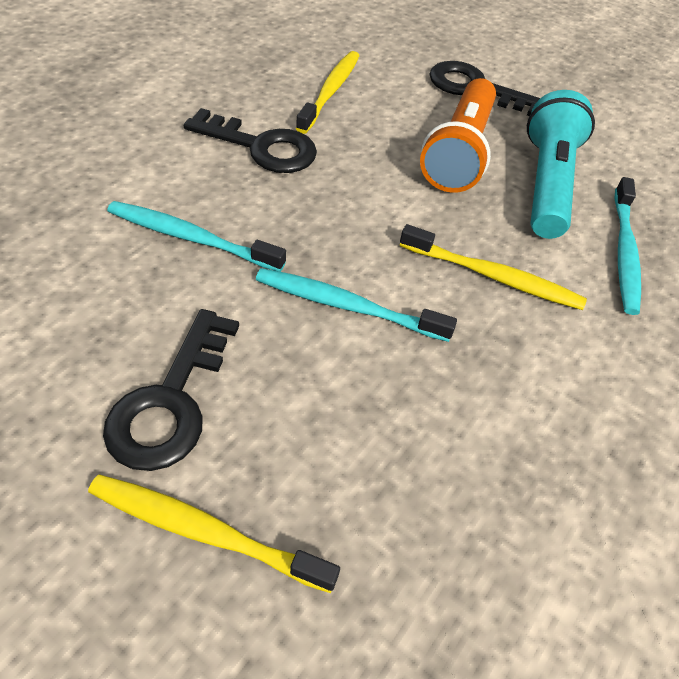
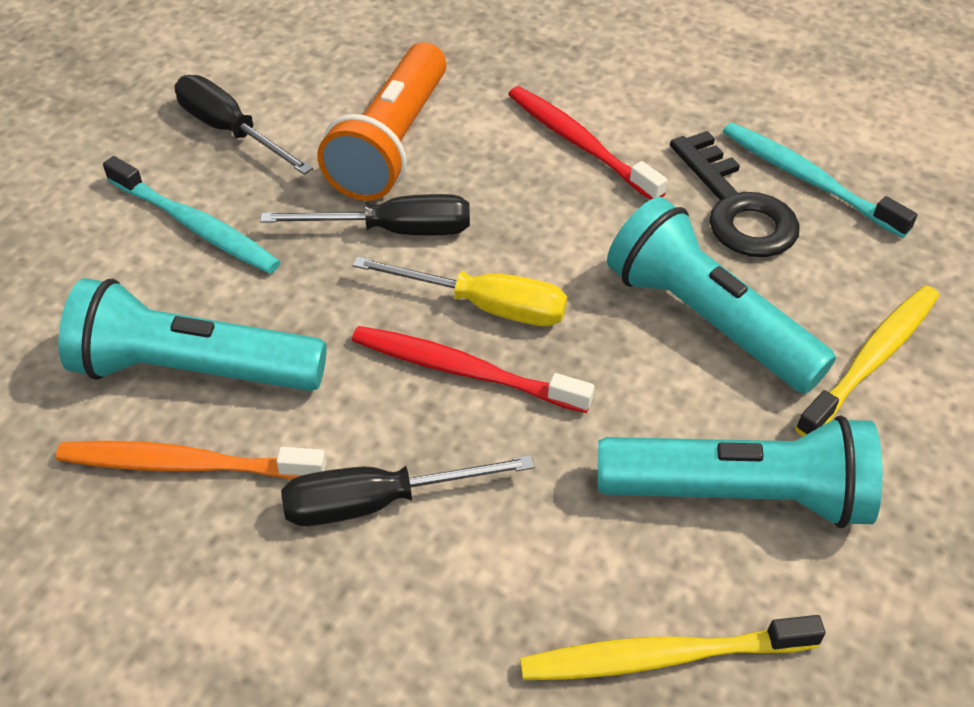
black key: [103,309,239,471] [184,108,317,173] [429,61,540,116] = 3 -> [670,131,800,257] = 1
black screwdriver: none = 0 -> [175,75,313,175] [260,194,470,235] [281,455,535,526] = 3
orange toothbrush: none = 0 -> [56,441,326,479] = 1
red toothbrush: none = 0 -> [352,326,595,413] [508,86,667,200] = 2
turquoise flashlight: [527,90,595,239] = 1 -> [58,278,327,391] [598,416,883,528] [607,197,836,394] = 3
turquoise toothbrush: [107,201,286,272] [256,268,457,342] [615,177,641,315] = 3 -> [103,156,280,274] [723,123,918,238] = 2
yellow screwdriver: none = 0 -> [353,256,567,326] = 1
yellow toothbrush: [88,475,340,593] [296,51,359,134] [400,224,587,310] = 3 -> [520,615,826,680] [795,285,939,437] = 2

